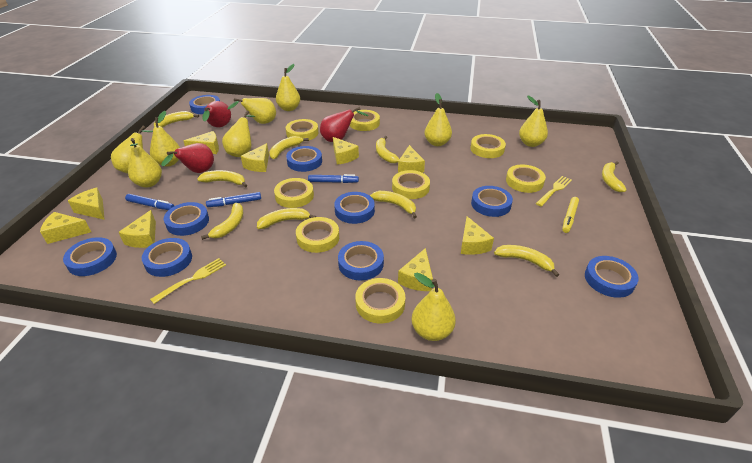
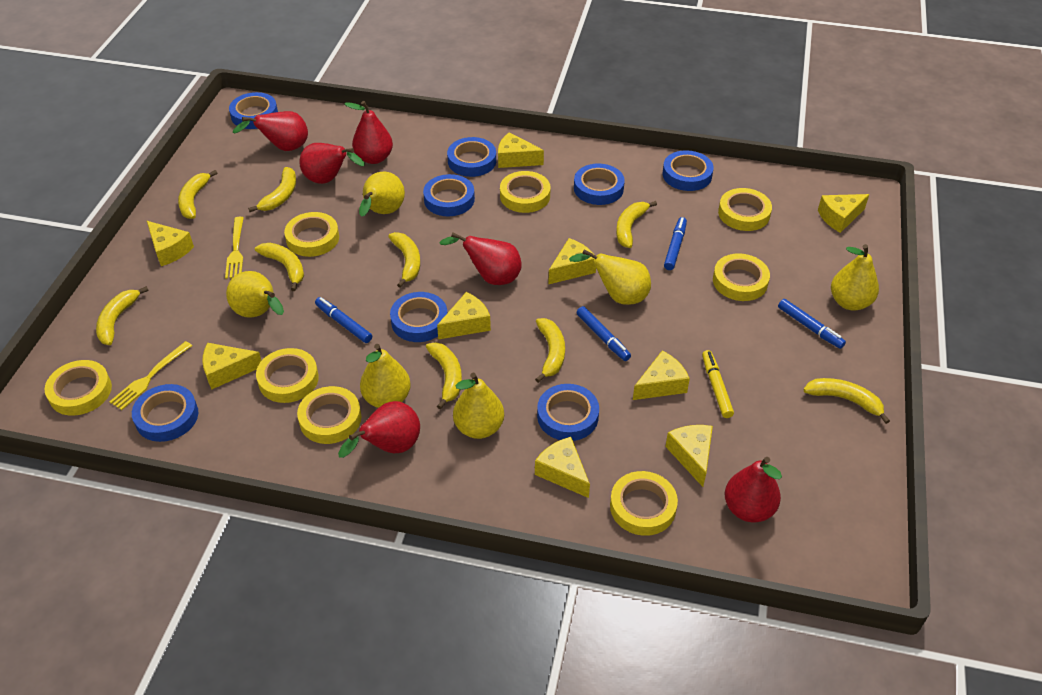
blue marker: [125,194,174,210] [206,192,261,207] [308,174,359,183] = 3 -> [315,297,372,343] [576,306,631,361] [664,217,687,270] [778,299,846,349] = 4
blue tape: [63,237,117,276] [142,238,192,277] [164,202,209,236] [189,95,220,114] [286,146,322,172] [334,192,375,224] [338,241,384,281] [471,186,513,217] [585,256,639,298] = 9 -> [132,384,198,442] [229,92,278,129] [390,292,447,342] [423,174,475,216] [447,137,496,177] [537,384,599,441] [574,164,625,205] [662,150,714,191] = 8
red pear: [161,143,214,173] [202,101,231,127] [320,107,369,142] = 3 -> [233,111,308,151] [299,143,365,184] [338,401,420,458] [344,101,393,164] [439,232,522,285] [725,457,782,522] = 6
yellow pear: [111,125,153,174] [128,138,162,188] [150,111,180,167] [222,110,255,157] [228,98,276,124] [276,64,300,111] [412,273,456,341] [424,93,452,146] [519,95,548,147] = 9 -> [226,271,284,318] [359,172,405,217] [360,344,411,408] [453,373,504,439] [569,249,651,305] [831,244,879,311] = 6

